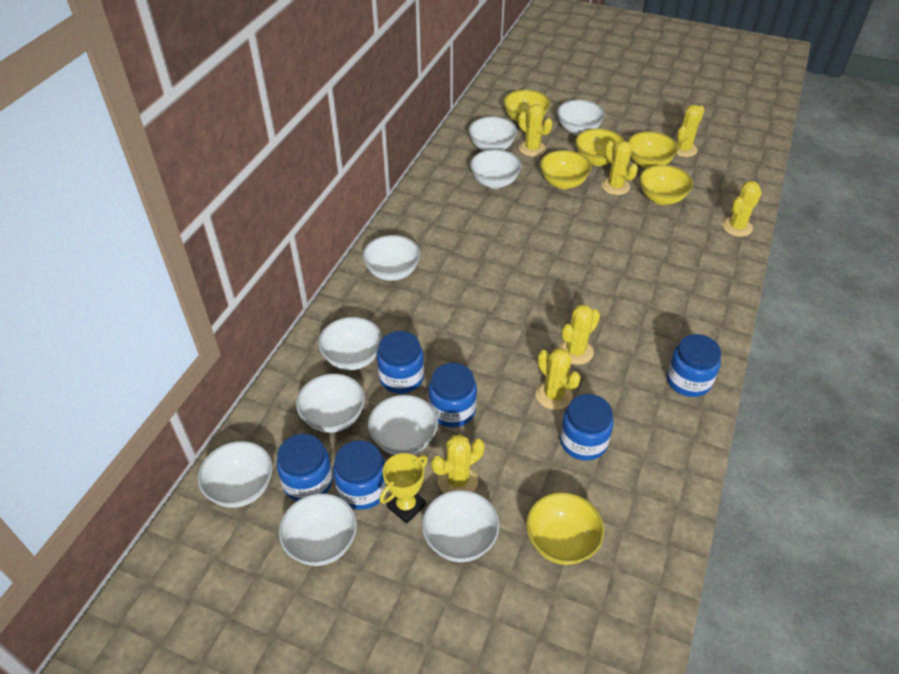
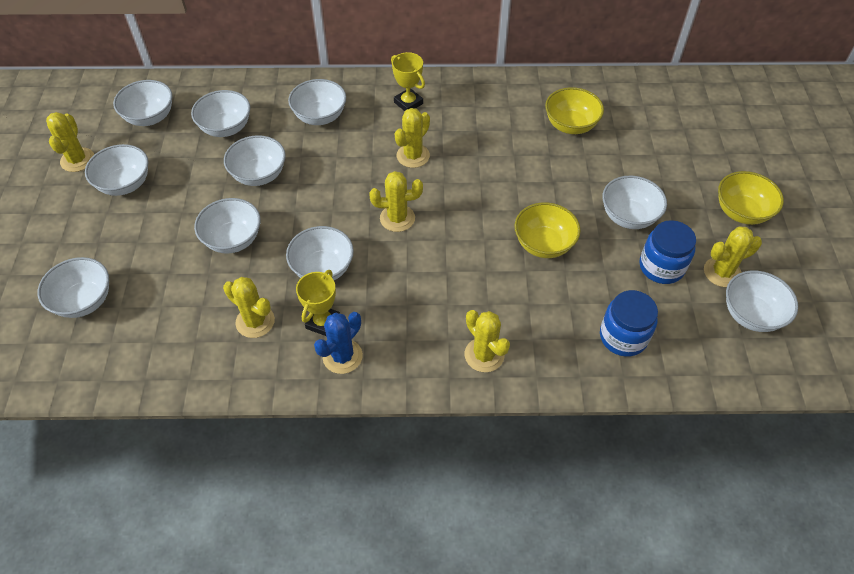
blue cactus: none = 0 -> [314,312,363,374] = 1
blue jar: [276,434,333,501] [333,440,386,510] [377,331,424,394] [428,363,477,428] [560,394,614,461] [667,334,721,397] = 6 -> [600,290,658,357] [639,220,696,284] = 2
yellow bowl: [503,90,550,122] [526,492,604,565] [540,150,592,189] [575,128,624,166] [628,131,678,169] [640,165,693,205] = 6 -> [514,202,581,258] [545,87,604,134] [718,171,784,225] = 3
yellow cactus: [431,434,484,493] [518,104,552,157] [536,348,581,410] [559,304,600,365] [601,141,638,195] [676,105,704,157] [722,181,762,237] = 7 -> [46,112,94,172] [223,277,275,338] [369,171,423,232] [395,108,430,168] [465,310,510,372] [704,226,762,287] = 6
yellow trophy: [380,453,428,524] = 1 -> [296,270,340,336] [391,52,425,111] = 2

